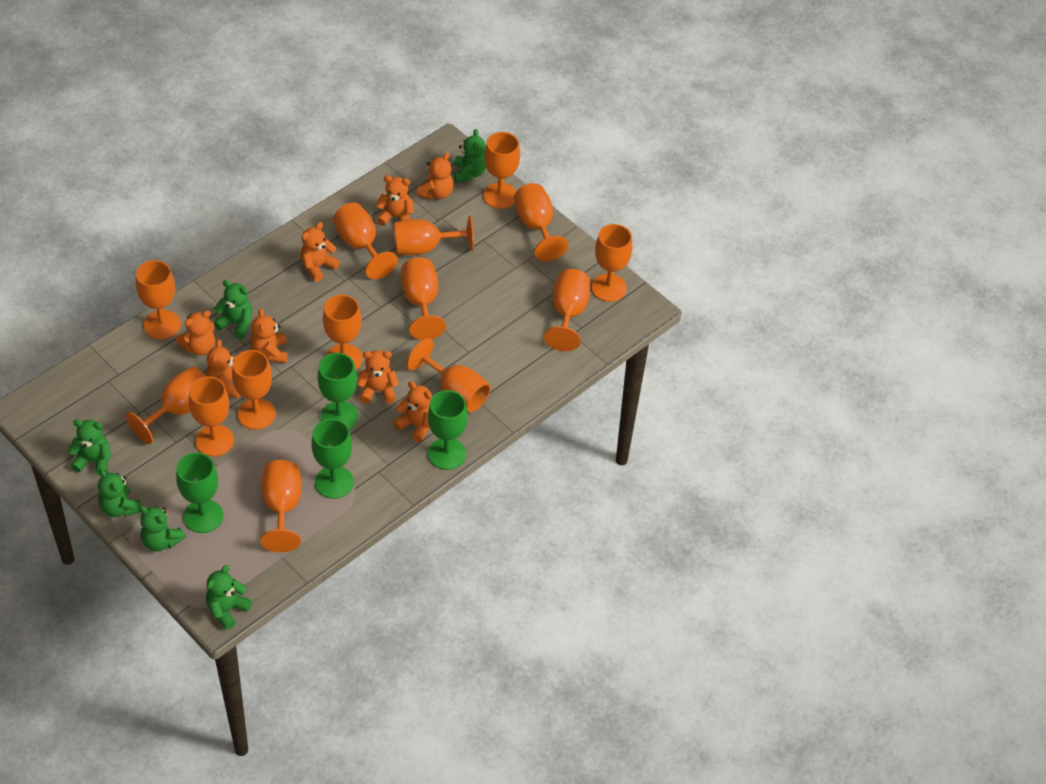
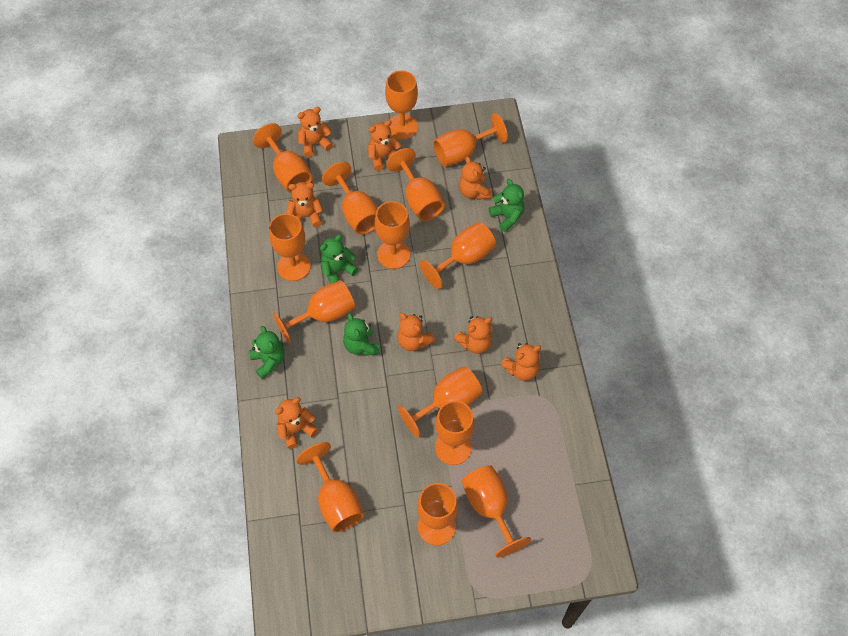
green goblet: [176,452,223,533] [311,419,354,499] [317,353,359,430] [428,390,468,470] = 4 -> none = 0
green teddy bear: [68,419,111,476] [98,469,142,517] [139,506,186,552] [206,565,252,630] [214,280,252,339] [454,129,486,183] = 6 -> [249,326,285,379] [320,234,358,284] [343,313,380,356] [489,179,524,232] = 4

